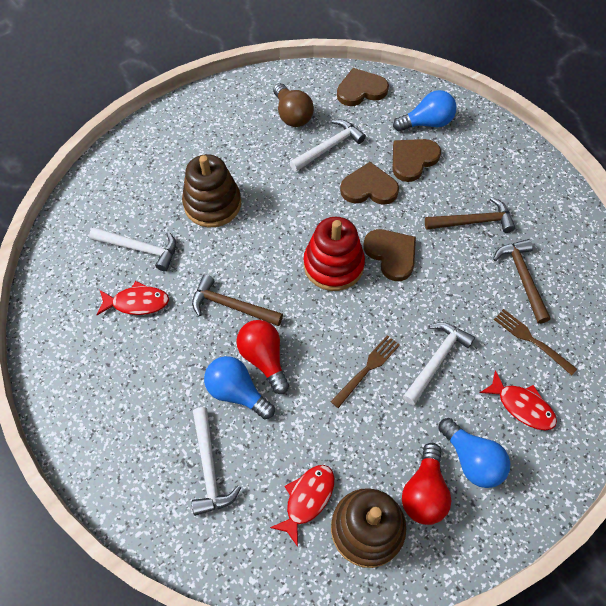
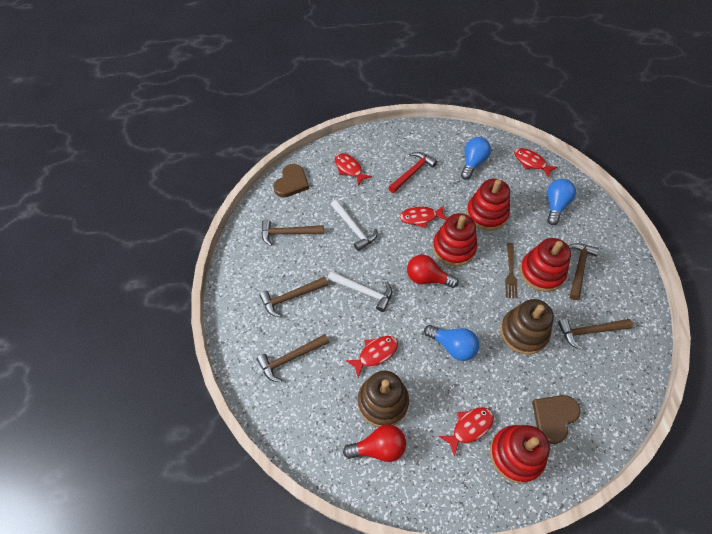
brown fork: [331,335,400,408] [494,309,577,376] = 2 -> [505,243,518,299] = 1
brown hammer: [192,274,283,326] [425,197,516,233] [493,239,551,324] = 3 -> [257,334,329,382] [259,277,328,317] [262,219,324,246] [558,319,633,350] [569,243,599,300] = 5
brown heart: [337,68,389,106] [340,162,399,205] [364,229,416,281] [392,139,441,182] = 4 -> [273,164,309,198] [532,395,580,444] = 2
brown light bulb: [273,83,314,127] = 1 -> none = 0
red fish: [96,281,169,315] [270,465,334,547] [480,370,557,431] = 3 -> [335,153,372,186] [345,336,398,377] [400,205,447,228] [439,407,494,457] [514,148,558,178] = 5
red hammer: none = 0 -> [388,152,437,193] = 1
red stacking toy: [304,217,365,291] = 1 -> [432,213,477,266] [466,179,510,231] [490,425,550,483] [520,238,571,292] = 4
white hammer: [89,227,176,271] [192,407,241,516] [290,119,366,172] [403,322,475,405] = 4 -> [328,271,392,312] [331,200,377,251] = 2

